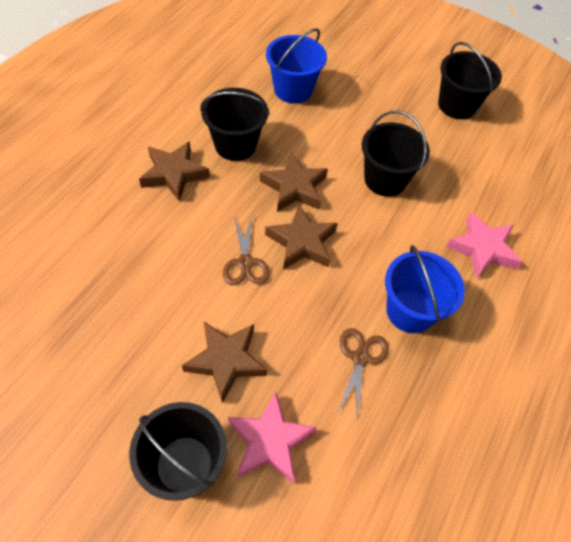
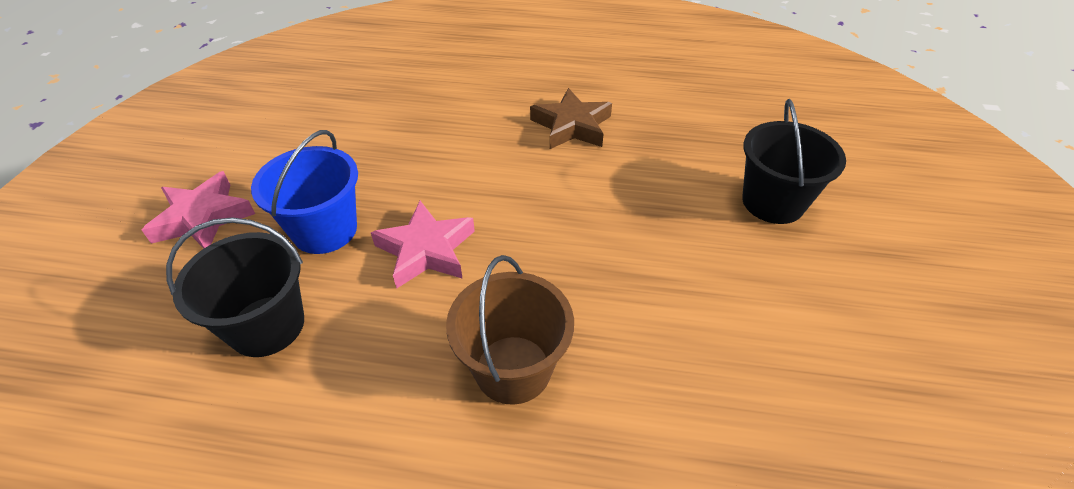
black bucket: [129,402,227,501] [200,88,270,161] [362,110,430,197] [438,42,502,119] = 4 -> [166,217,304,357] [742,99,846,224] = 2
blue bucket: [266,28,327,104] [385,245,465,333] = 2 -> [251,130,358,254] = 1
brown bucket: none = 0 -> [446,255,574,405] = 1
brown scissors: [223,216,269,285] [338,328,389,421] = 2 -> none = 0
brown star: [139,141,210,202] [182,322,267,403] [260,153,328,212] [265,205,338,270] = 4 -> [530,88,612,149] = 1

